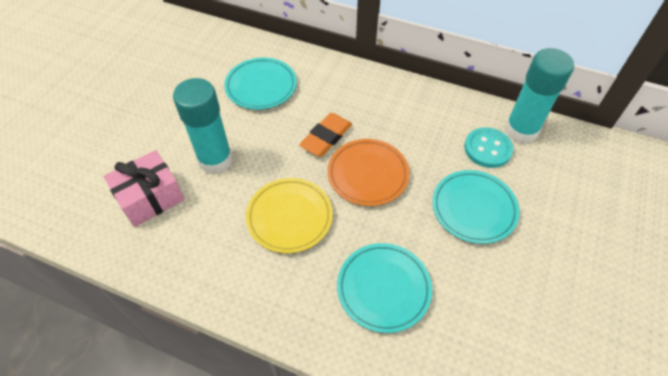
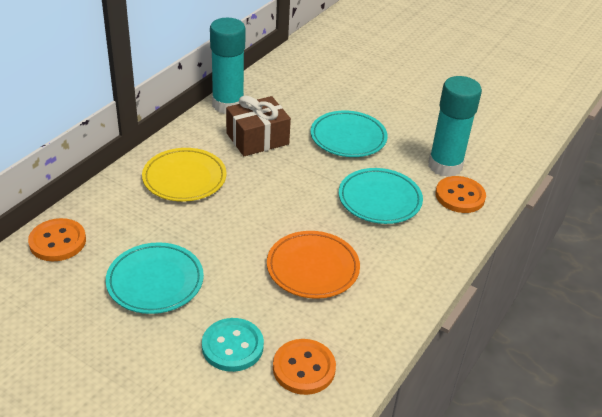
brown gift: none = 0 -> [226,95,291,156] = 1
orange button: none = 0 -> [28,218,86,261] [273,339,336,395] [435,176,486,213] = 3
orange eraser: [299,113,352,157] = 1 -> none = 0
pink gift: [104,150,185,227] = 1 -> none = 0

